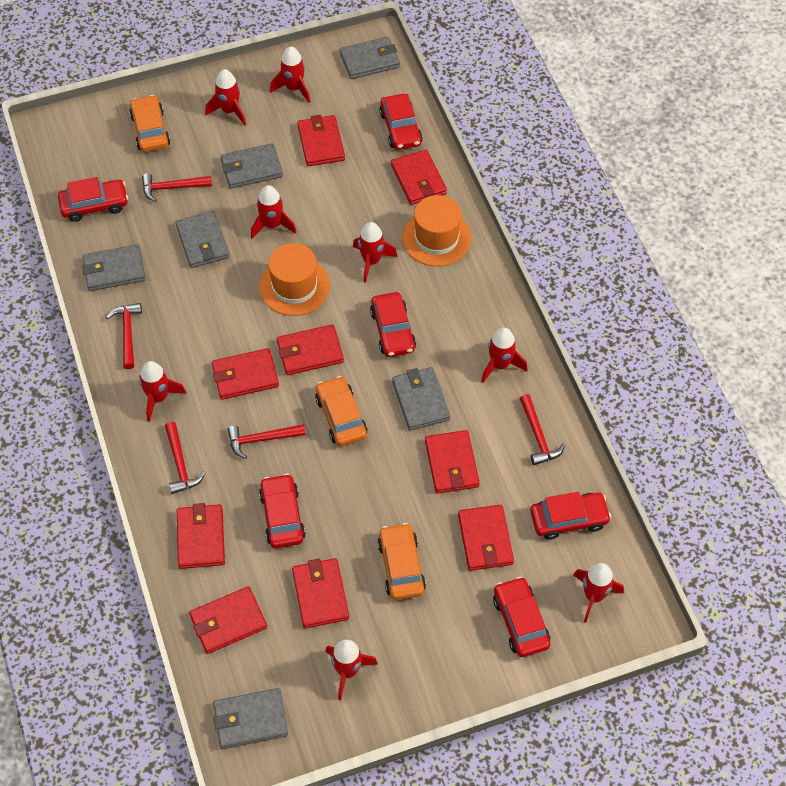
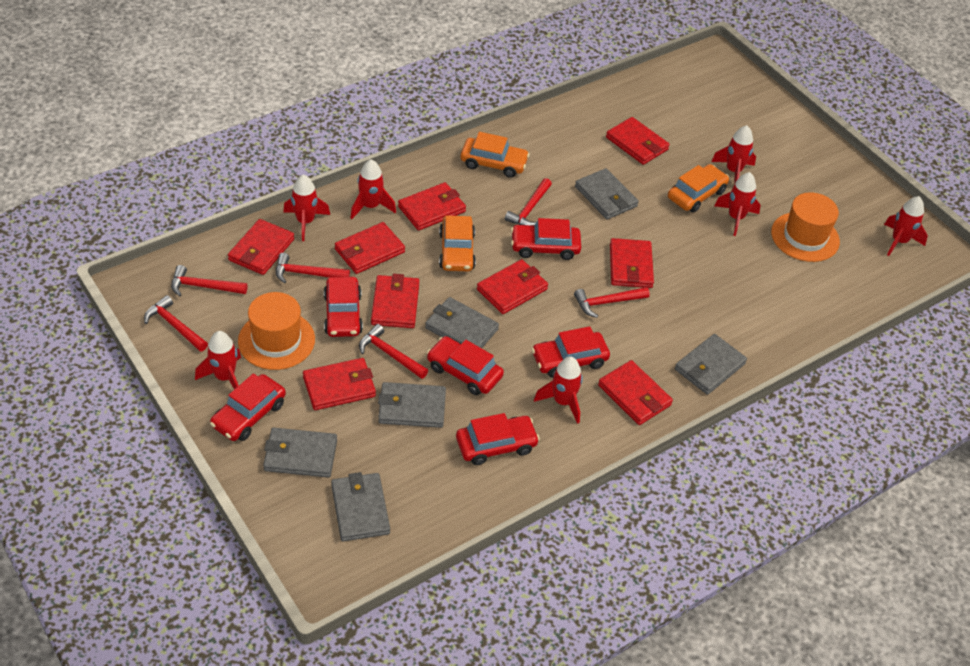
red hammer: [106,303,142,369] [142,173,212,202] [165,422,205,494] [228,424,306,459] [520,394,565,465] = 5 -> [144,295,208,352] [171,265,247,296] [276,253,350,283] [359,324,428,379] [505,178,552,226] [574,287,650,318] = 6
red rocket: [139,361,186,422] [205,69,246,126] [251,185,297,239] [270,46,310,103] [325,640,378,700] [353,222,398,283] [481,328,528,383] [573,563,624,623] = 8 -> [195,331,241,389] [283,175,330,241] [351,159,396,219] [534,357,583,424] [711,125,756,185] [715,172,761,236] [884,196,928,256] = 7

